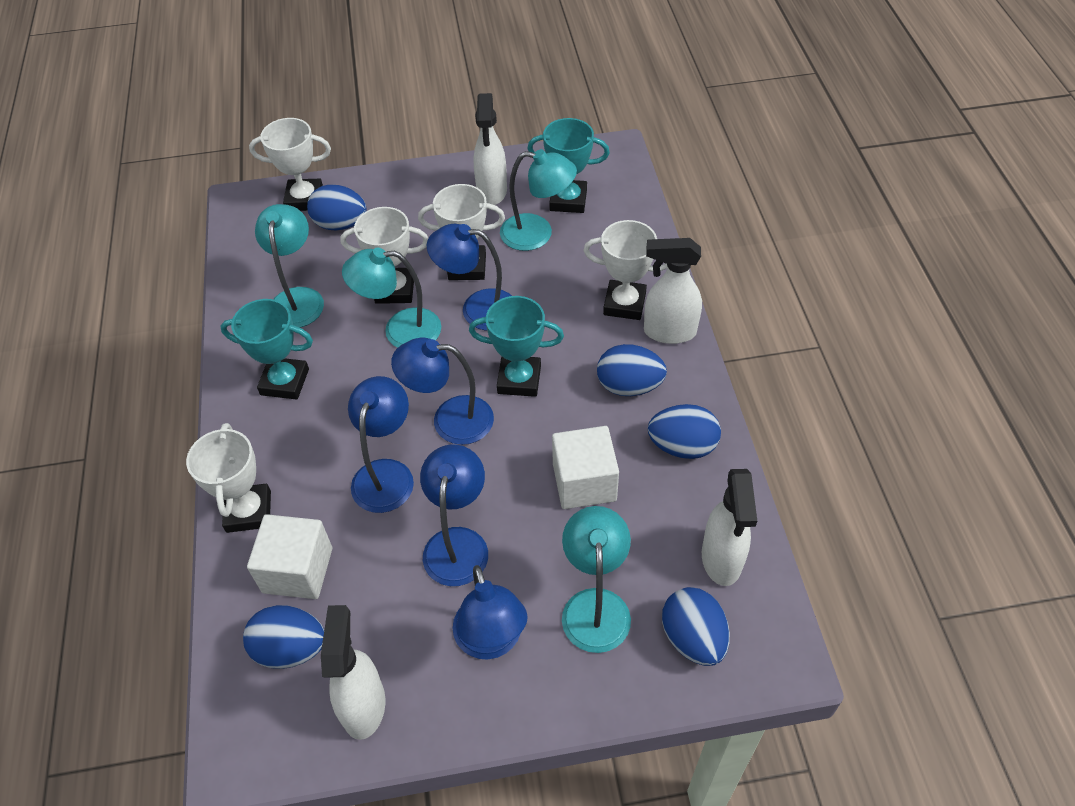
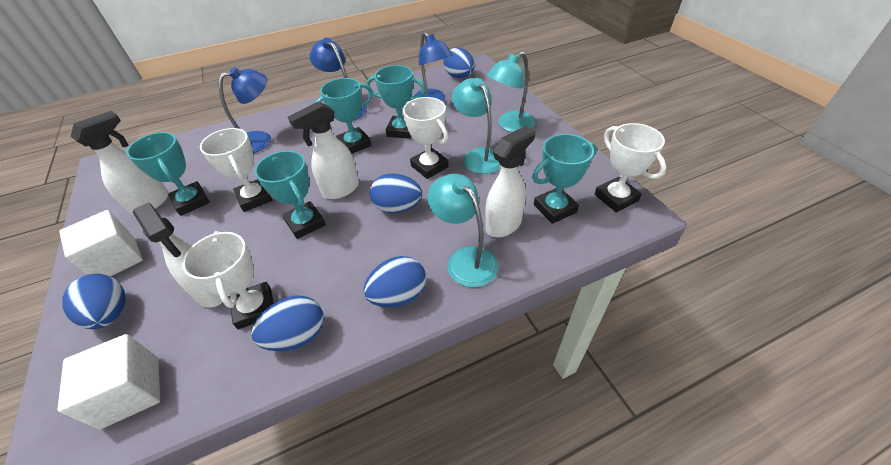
blue lamp: [348,376,414,513] [391,338,494,445] [420,444,488,586] [427,224,512,330] [452,565,528,659] = 5 -> [218,67,271,153] [310,37,367,120] [414,32,453,102] = 3
turquoise lamp: [255,204,324,328] [342,248,441,348] [500,149,577,251] [562,506,631,653] = 4 -> [428,174,499,287] [452,78,501,174] [487,52,535,132] = 3
turquoise trophy: [220,299,313,400] [469,296,564,397] [527,118,610,213] = 3 -> [126,132,210,216] [255,151,326,239] [315,78,373,154] [366,65,426,139] [532,134,597,224] = 5
white trophy: [186,423,271,533] [249,118,331,211] [341,207,428,304] [418,184,505,280] [583,220,668,320] = 5 -> [182,231,274,330] [200,128,273,212] [403,97,449,179] [594,123,666,212] = 4

